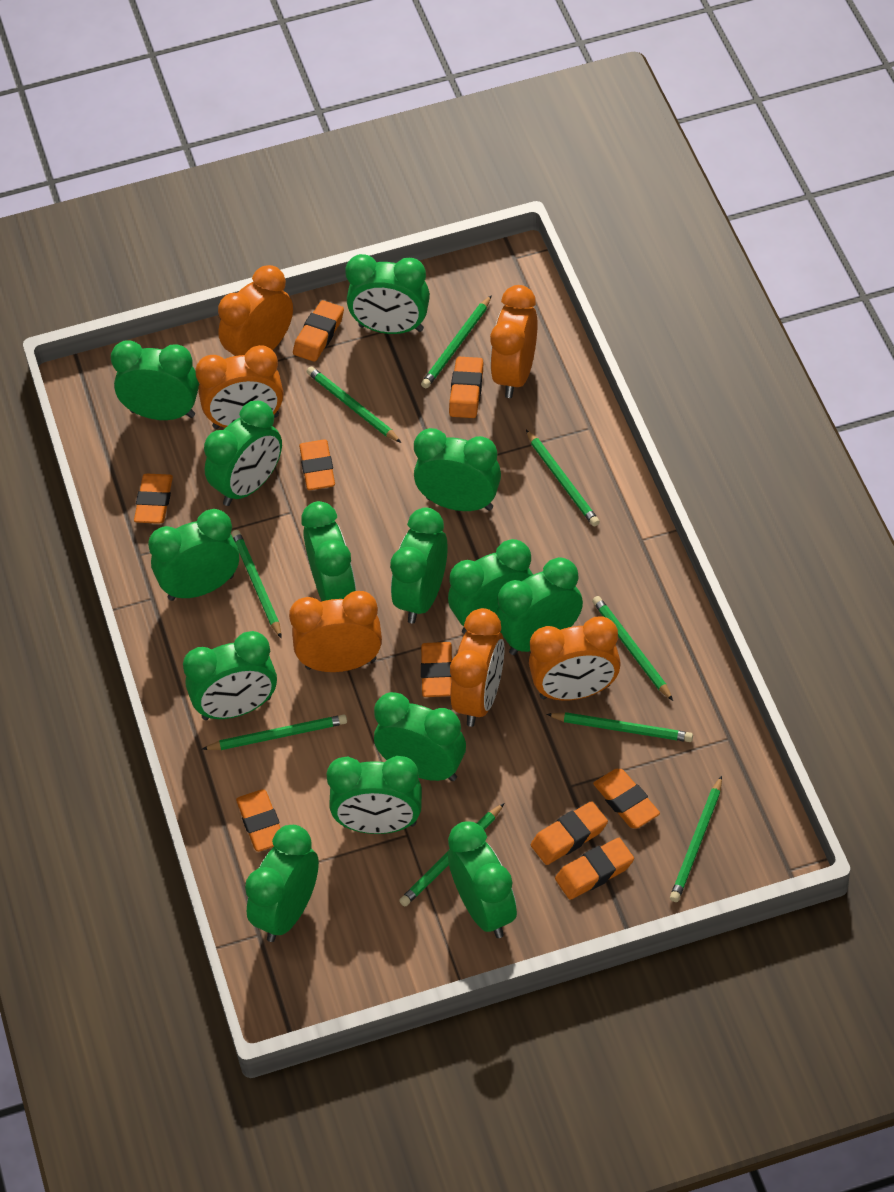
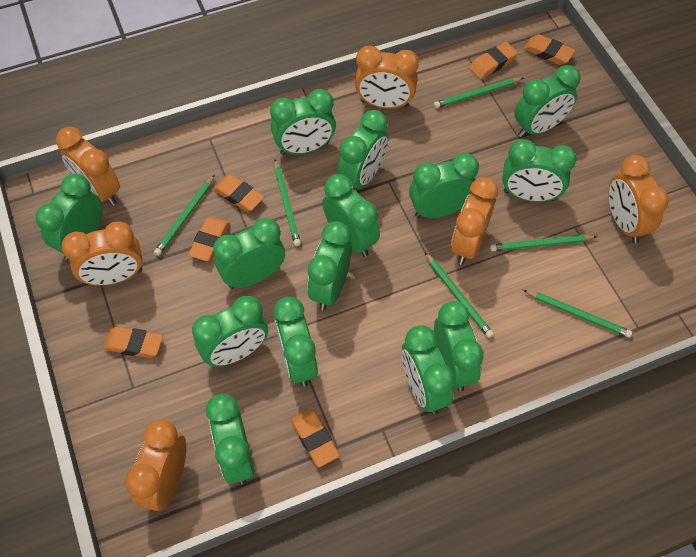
green pencil: [202,714,347,750] [231,530,281,638] [307,366,401,443] [399,803,504,906] [421,295,492,388] [526,430,600,526] [546,712,693,742] [592,596,673,701] [670,776,722,902] = 9 -> [154,174,215,256] [274,160,301,246] [425,253,494,338] [434,78,523,108] [490,234,597,252] [523,290,632,338] = 6
orange eraser: [134,474,173,524] [236,789,280,852] [293,300,344,362] [299,439,335,490] [421,642,452,697] [449,357,483,418] [531,801,608,865] [555,838,634,900] [593,769,660,829] = 9 -> [103,327,163,358] [188,217,230,261] [213,174,264,212] [291,409,340,467] [469,42,518,79] [523,34,575,65] = 6

